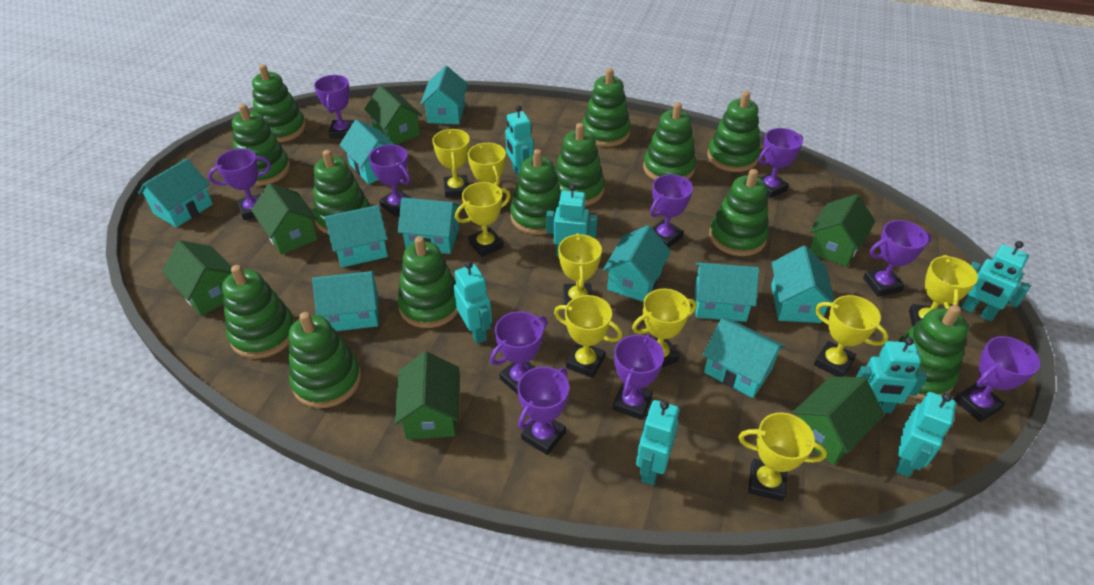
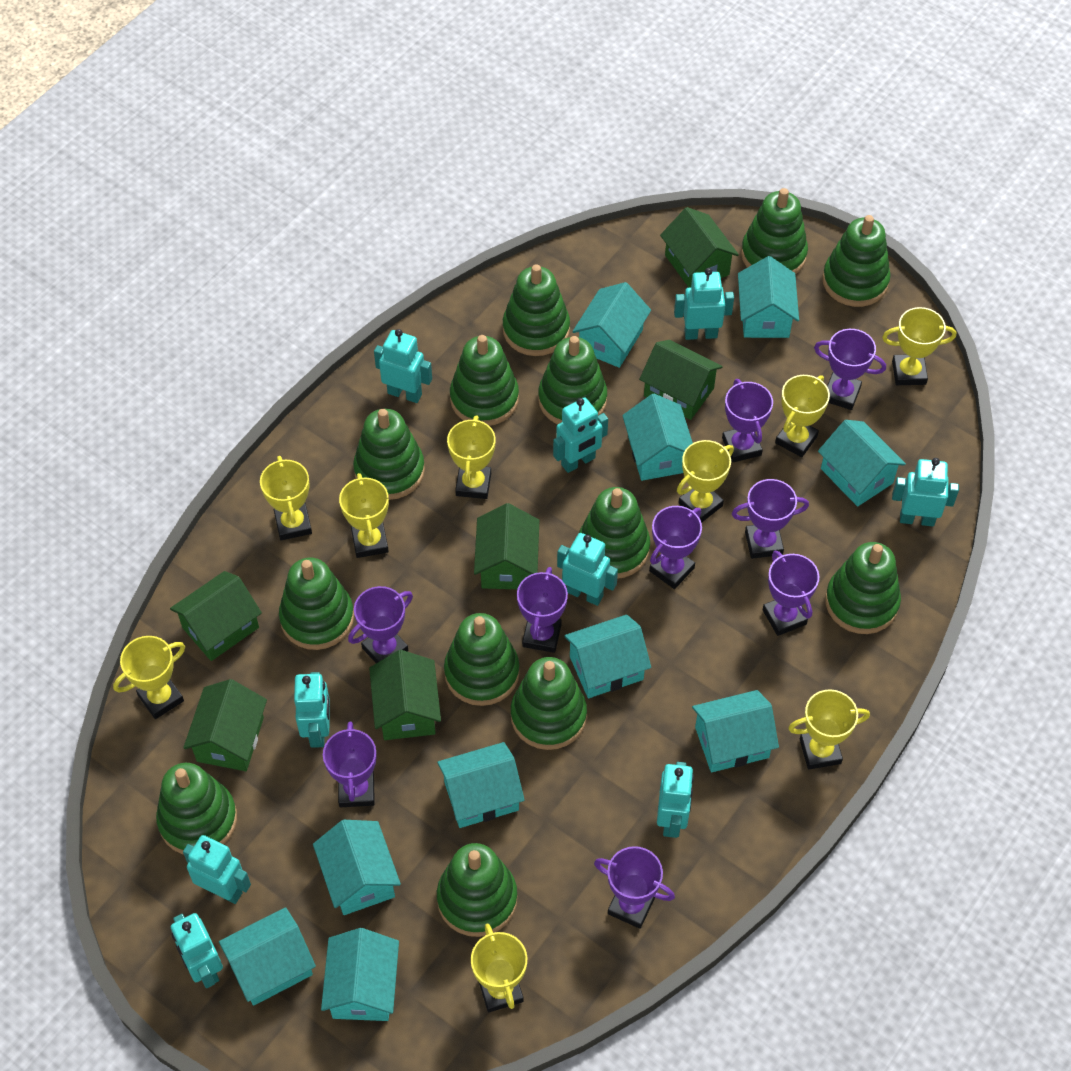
purple trophy: [208,149,271,220] [314,75,354,138] [369,145,411,217] [490,311,547,395] [517,367,569,455] [612,334,664,420] [650,174,693,248] [758,128,803,198] [863,220,931,297] [954,336,1040,422] = 10 -> [323,721,377,807] [348,586,413,663] [517,567,568,653] [594,846,675,929] [649,506,702,589] [722,379,773,463] [732,479,809,559] [762,551,819,636] [814,329,886,410] = 9
turquoise robot: [454,261,492,344] [505,105,534,176] [546,184,598,257] [636,400,679,485] [856,337,927,413] [896,392,956,477] [961,241,1031,321] = 7 -> [171,913,223,988] [183,835,251,904] [294,672,330,748] [374,329,432,403] [553,397,608,473] [557,533,618,606] [657,762,694,838] [674,268,734,340] [892,458,959,527] = 9

